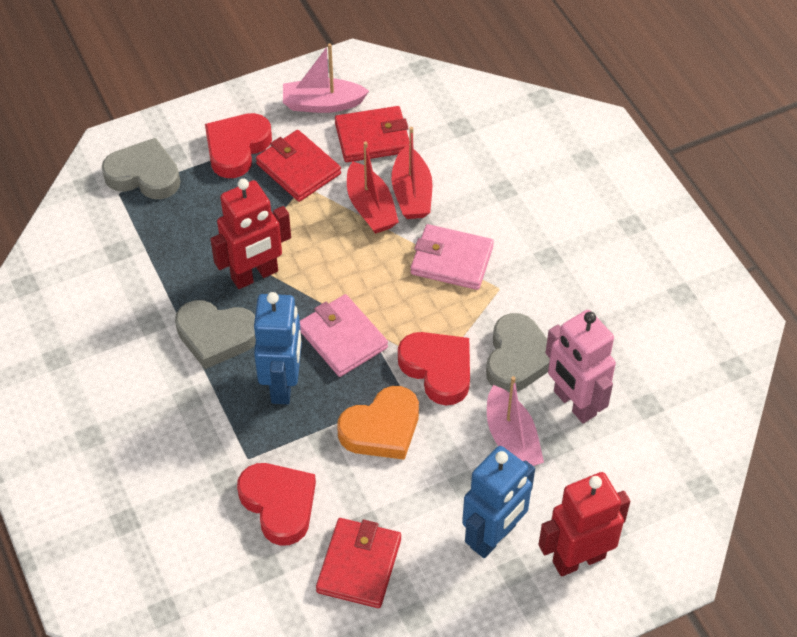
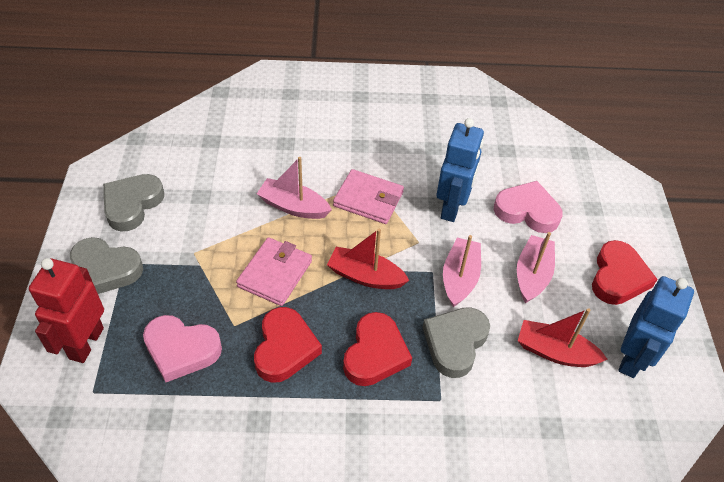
orange heart: [337,386,419,460] = 1 -> none = 0
pink boat: [283,43,369,113] [487,376,544,466] = 2 -> [257,157,332,219] [443,235,481,307] [517,232,555,303] = 3
pink heart: none = 0 -> [143,315,222,382] [494,181,563,233] = 2
pink robot: [545,310,616,423] = 1 -> none = 0
red robot: [210,179,291,289] [538,472,630,577] = 2 -> [29,258,104,363] = 1
red wallet: [256,130,341,202] [316,518,401,608] [335,106,409,162] = 3 -> none = 0

